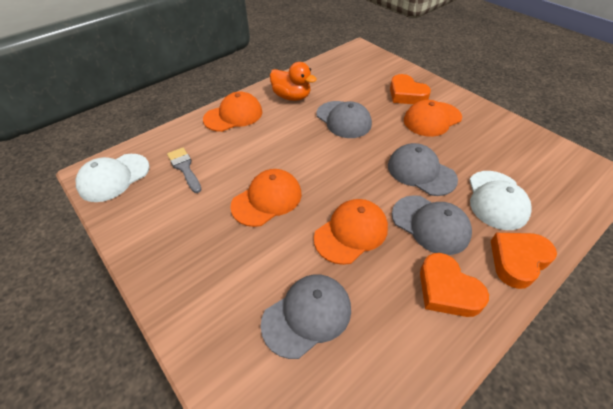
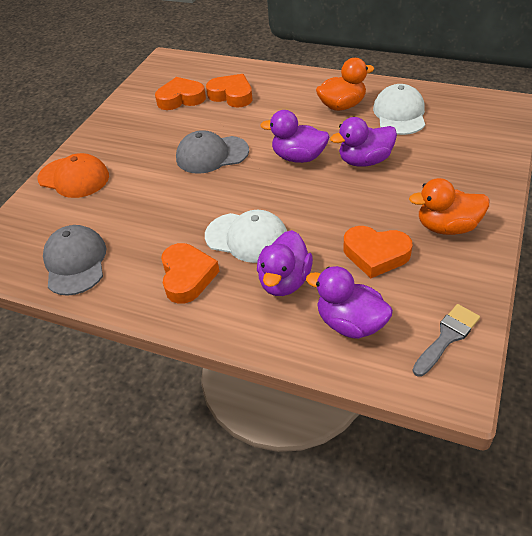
grey cap: [261,274,351,359] [316,101,372,138] [388,143,458,196] [392,195,472,255] = 4 -> [43,225,106,296] [176,130,249,174] = 2
orange cap: [203,91,262,132] [230,169,302,227] [314,199,388,265] [404,100,462,137] = 4 -> [38,153,109,198] = 1
orange duck: [270,62,317,101] = 1 -> [316,58,374,111] [409,178,489,235] = 2
orange heart: [390,74,431,104] [420,253,489,317] [491,233,557,289] = 3 -> [155,77,206,110] [161,243,220,304] [206,74,252,108] [344,226,413,278] = 4
purple duck: none = 0 -> [257,230,313,296] [260,110,329,163] [306,266,393,339] [330,117,397,167] = 4

